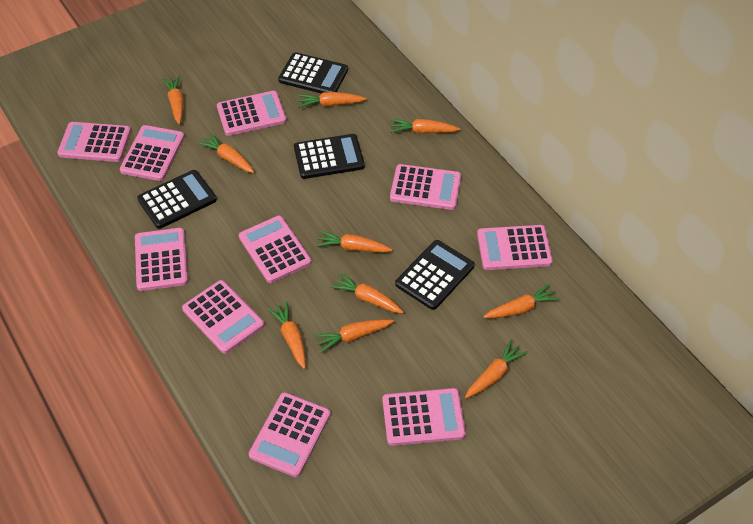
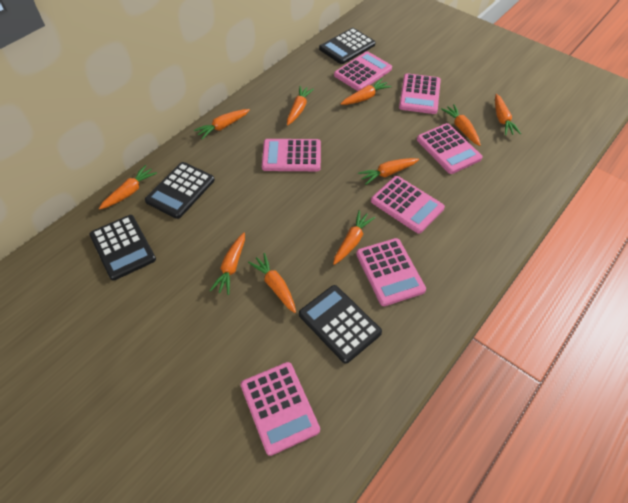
pink calculator: [57,122,131,162] [120,125,184,181] [135,228,188,291] [182,280,264,354] [217,91,287,136] [239,216,312,283] [249,392,331,477] [382,388,466,446] [390,164,461,210] [477,225,553,270] = 10 -> [241,362,320,456] [262,139,321,171] [334,51,392,91] [356,238,426,306] [371,176,445,233] [399,73,441,114] [417,123,482,174] = 7

